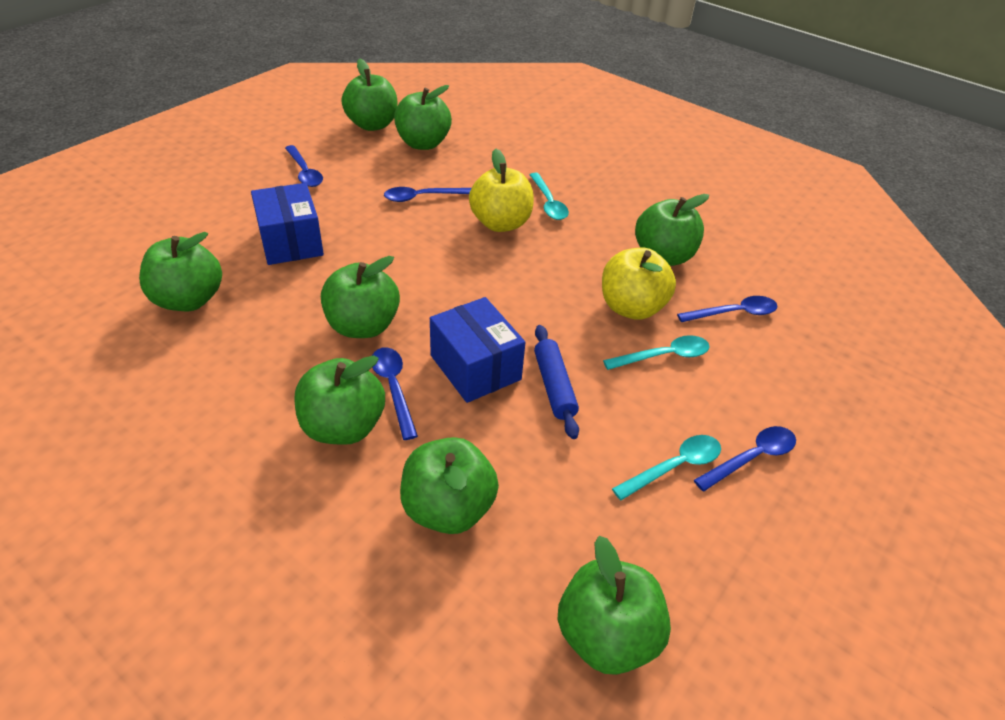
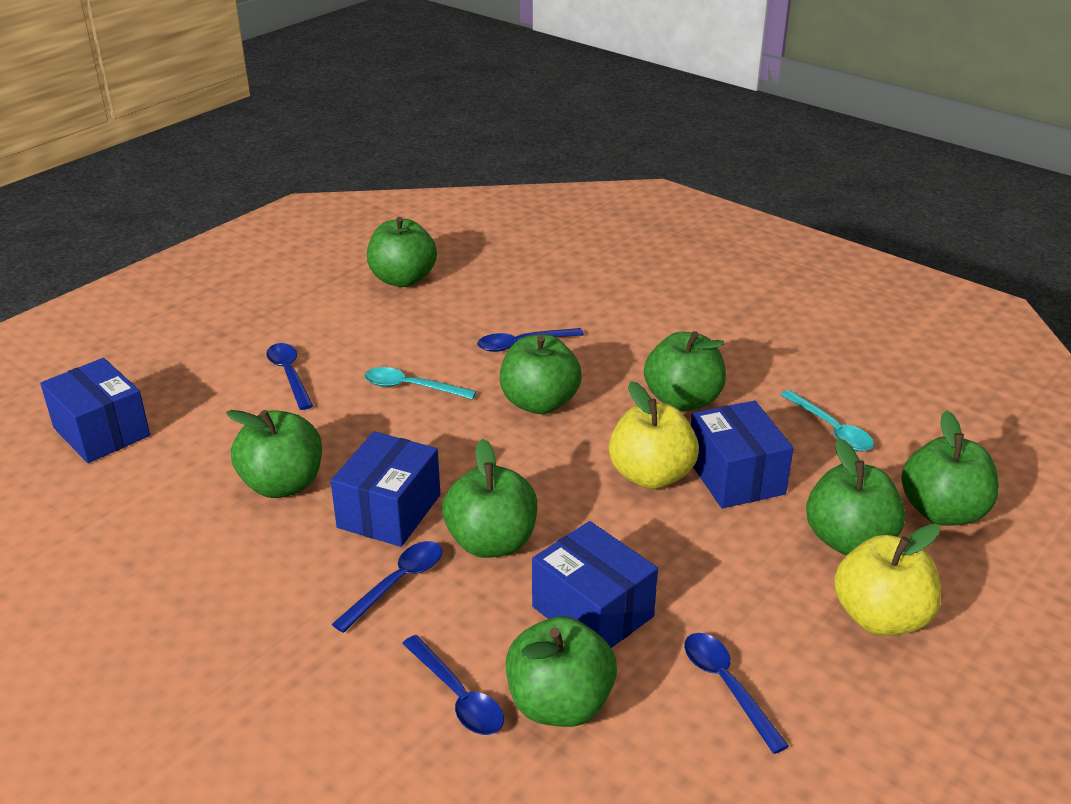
blue box: [251,183,324,265] [430,297,526,403] = 2 -> [40,358,150,463] [331,431,440,547] [532,521,658,648] [691,401,794,508] = 4
blue rolling pin: [534,325,579,439] = 1 -> none = 0
turquoise spoon: [530,173,569,220] [603,335,710,370] [612,435,721,500] = 3 -> [364,367,477,399] [781,390,874,451] = 2

